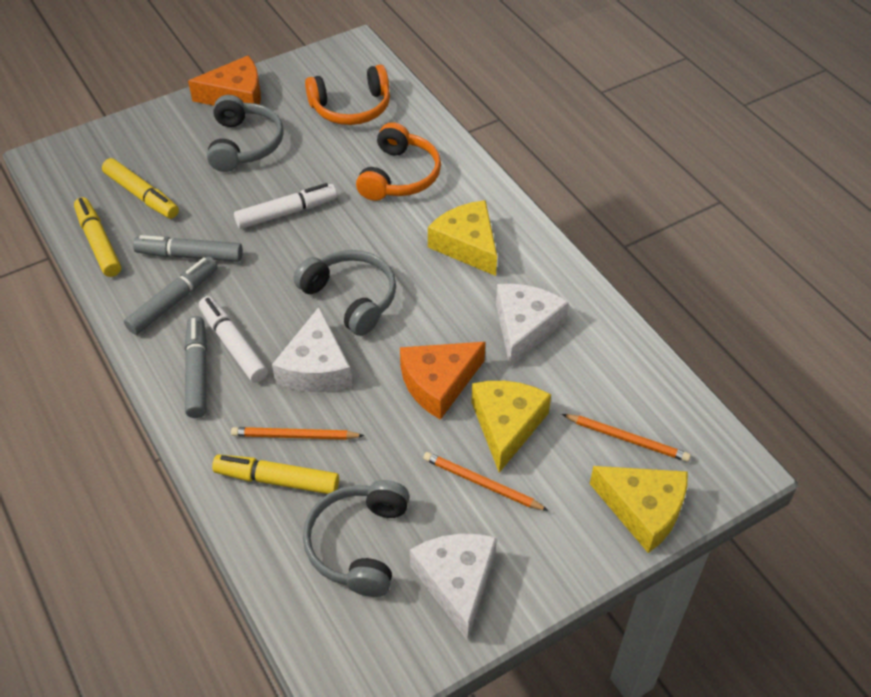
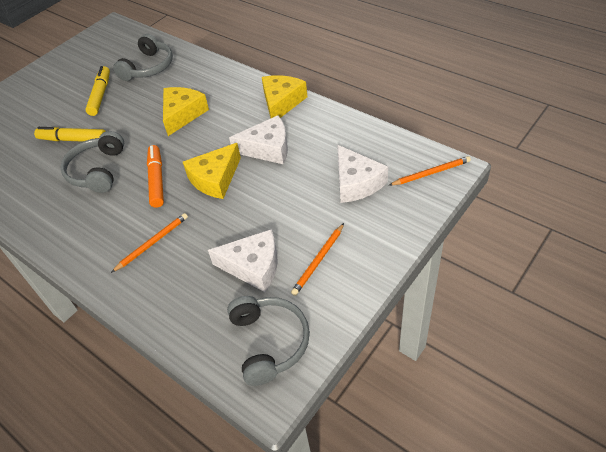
grey marker: [124,257,218,335] [133,235,243,262] [184,316,207,418] = 3 -> none = 0
orange cheese: [188,55,261,106] [400,342,486,420] = 2 -> none = 0
orange headphones: [305,65,390,125] [356,122,441,201] = 2 -> none = 0
orange marker: none = 0 -> [147,145,164,208] = 1
white marker: [199,296,268,383] [234,183,337,229] = 2 -> none = 0
yellow marker: [74,197,121,277] [102,158,179,219] [212,455,339,494] = 3 -> [34,127,106,142] [85,66,110,116] = 2

